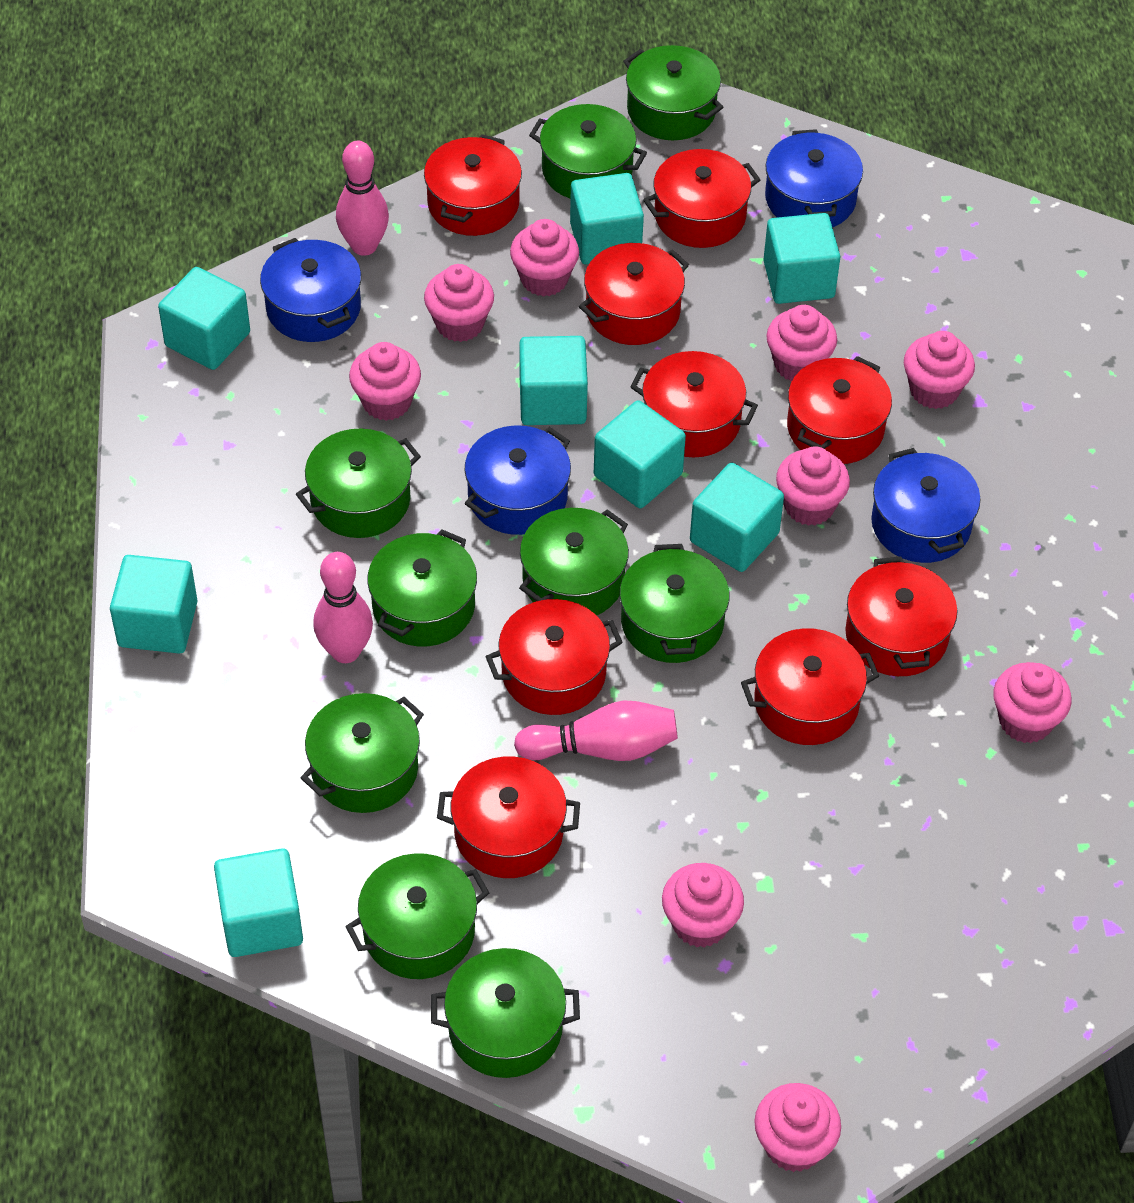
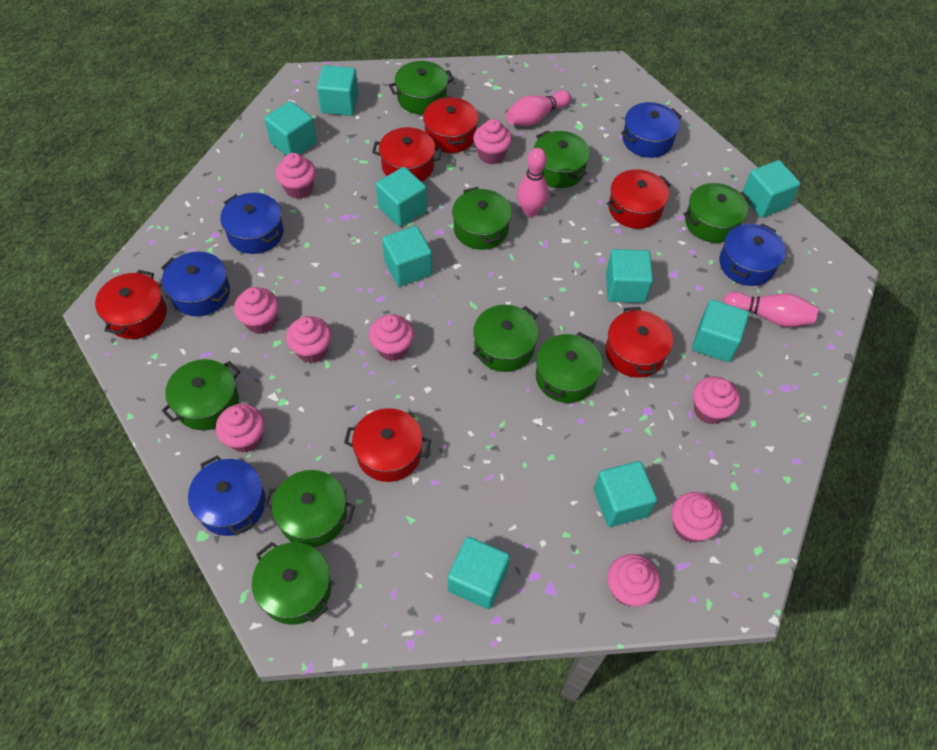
blue pot: [260,238,361,342] [464,425,571,535] [765,129,863,227] [871,448,980,563] = 4 -> [161,252,230,316] [188,455,266,536] [220,193,284,254] [621,102,682,158] [719,224,786,286] = 5
red pot: [424,134,522,236] [437,756,580,878] [485,599,623,715] [579,243,689,345] [630,351,758,457] [643,149,760,248] [741,628,879,745] [787,356,892,464] [845,556,957,676] = 9 -> [95,270,167,339] [344,408,431,482] [372,127,442,182] [423,96,478,153] [605,307,673,378] [607,169,671,229] = 6
turquoise cube: [110,555,198,654] [158,267,250,370] [214,848,303,957] [519,336,588,425] [570,173,644,265] [594,400,686,508] [690,463,784,572] [763,213,841,304] = 8 -> [264,101,317,155] [317,65,359,116] [376,167,427,227] [382,226,432,286] [448,537,510,609] [593,461,657,527] [606,249,653,303] [692,300,749,362] [742,160,800,218] = 9

